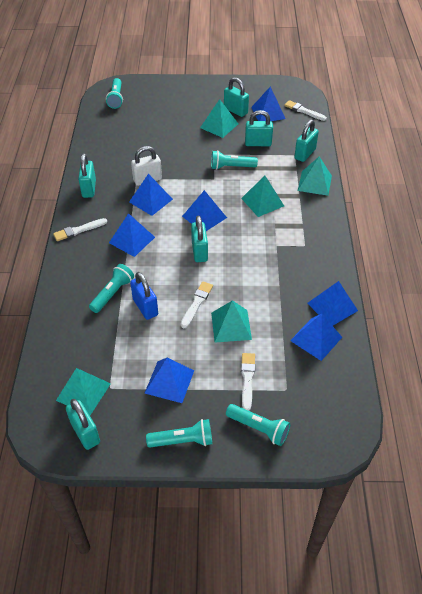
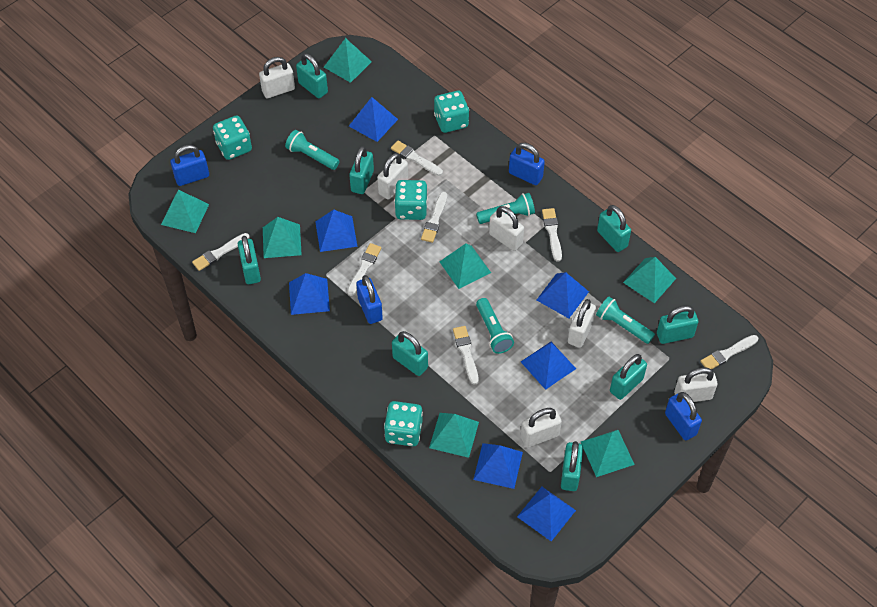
blue padlock: [130,272,158,320] = 1 -> [170,145,209,186] [356,275,383,324] [509,143,545,185] [665,392,702,440] = 4
turquoise dice: none = 0 -> [213,116,252,160] [384,401,423,446] [394,180,428,220] [434,91,469,133] = 4
turquoise flashlight: [89,264,134,313] [106,78,123,109] [146,419,212,448] [211,150,258,170] [226,404,290,446] = 5 -> [285,130,340,170] [476,193,535,224] [476,298,514,354] [596,297,655,344] = 4
turquoise padlock: [66,399,100,450] [78,153,96,198] [191,216,208,262] [224,77,249,117] [245,110,273,146] [294,120,319,162] = 6 -> [238,236,261,284] [296,53,328,98] [349,146,374,194] [392,331,428,376] [561,441,583,491] [597,205,631,252] [610,354,647,400] [657,306,698,344] = 8
turquoise pyramid: [56,368,111,415] [200,99,238,138] [211,300,252,342] [241,176,284,217] [298,156,332,196] = 5 -> [161,190,209,233] [263,217,302,258] [324,38,372,83] [429,413,479,458] [439,243,491,289] [581,430,635,477] [623,257,676,303] = 7
white brush: [53,218,107,241] [181,281,213,328] [241,353,255,411] [284,100,327,121] = 4 -> [192,233,250,271] [347,243,381,296] [391,141,443,176] [421,192,447,243] [453,326,478,385] [542,208,562,262] [700,335,758,370] = 7
white padlock: [131,146,162,186] = 1 -> [259,57,295,98] [377,153,408,199] [489,206,524,251] [521,408,562,448] [568,299,596,348] [674,367,718,402] = 6

